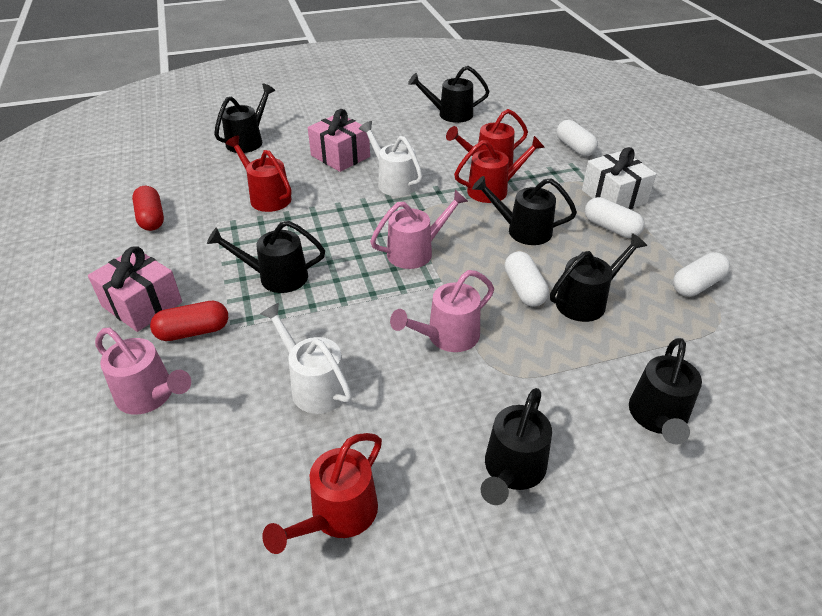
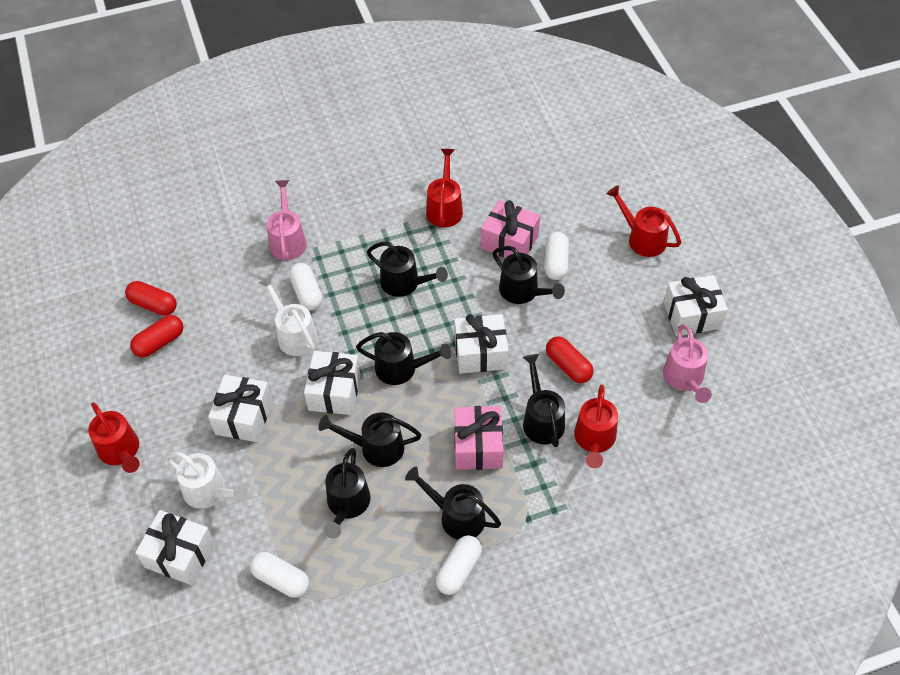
pink watering can: [95,328,191,414] [370,190,468,269] [390,270,494,352] = 3 -> [266,180,307,260] [663,325,712,403] = 2
red capsule: [132,186,164,231] [150,301,228,341] = 2 -> [125,281,177,316] [130,315,183,357] [546,337,593,383] = 3
white gift: [582,147,656,209] = 1 -> [135,510,215,585] [208,375,273,442] [304,351,361,415] [454,314,509,374] [664,275,728,336] = 5

